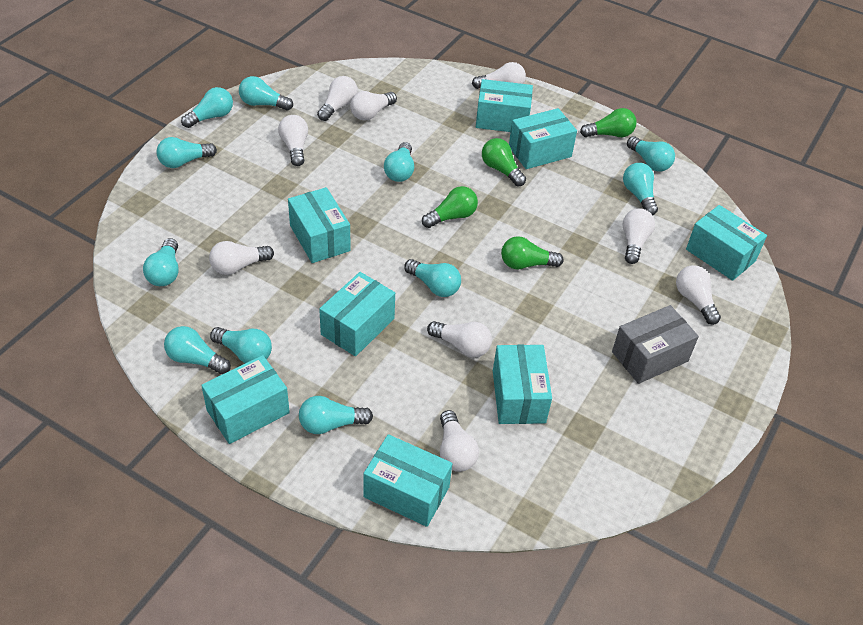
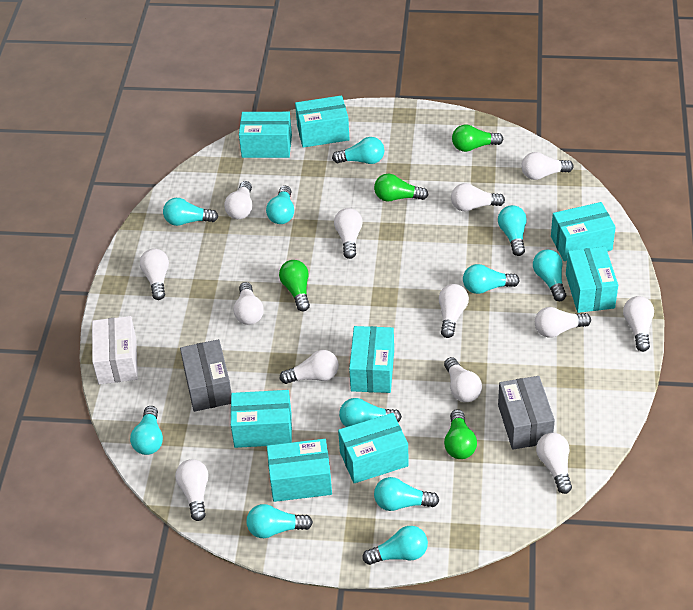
grey box: [612,305,699,384] = 1 -> [180,339,231,412] [498,376,555,450] = 2
white box: none = 0 -> [92,316,138,384] = 1
white light bulb: [209,241,274,275] [278,115,308,166] [317,76,358,121] [350,91,397,121] [427,321,492,358] [440,410,479,472] [472,62,526,89] [623,208,655,264] [676,265,721,325] = 9 -> [140,248,169,300] [175,459,209,521] [224,181,253,219] [234,282,264,325] [280,350,339,384] [334,208,363,259] [439,284,469,338] [444,357,482,402] [451,183,505,211] [521,152,573,180] [535,307,591,337] [536,433,572,494] [623,296,654,352] = 13

